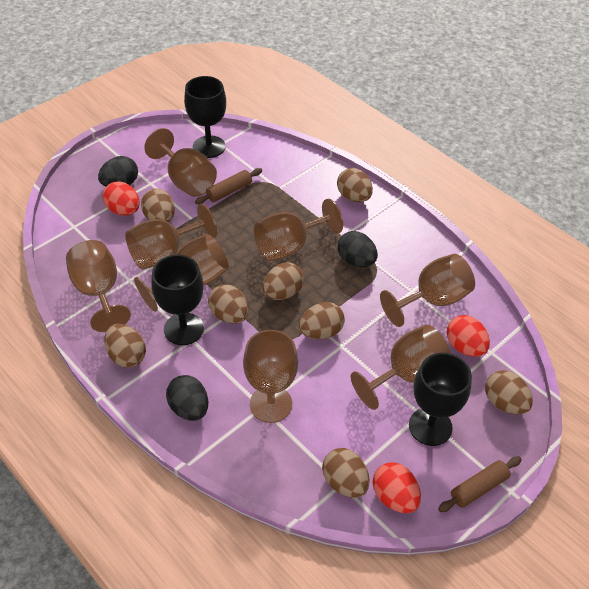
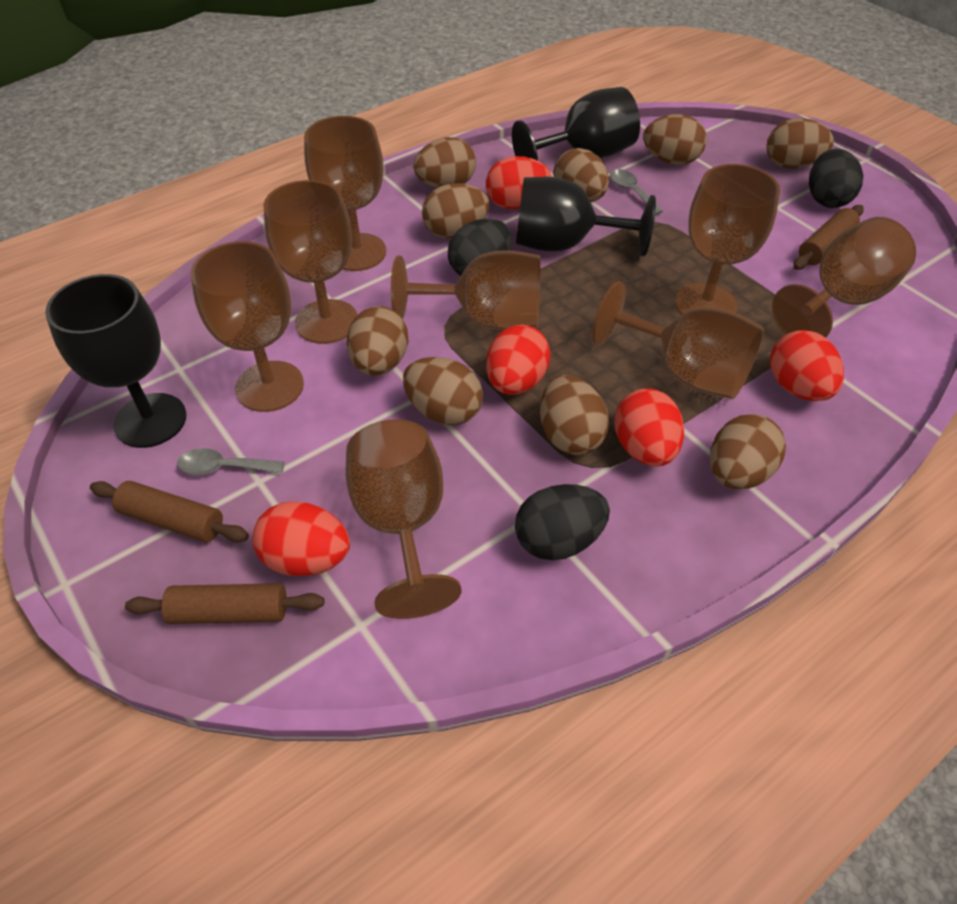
brown egg: [104,324,146,368] [141,189,175,223] [208,284,249,324] [263,263,304,300] [299,302,345,339] [322,448,370,498] [337,168,373,202] [485,370,533,414] = 8 -> [347,306,408,376] [403,357,483,425] [413,137,476,188] [422,183,490,238] [540,375,609,455] [553,148,609,202] [643,114,707,165] [710,414,786,490] [767,118,834,169] = 9
brown rolling pin: [195,168,262,204] [438,456,522,512] = 2 -> [90,481,249,542] [125,583,324,624] [793,205,864,270] = 3
grey spoon: none = 0 -> [177,448,285,475] [610,169,663,215] = 2
red egg: [103,181,140,216] [373,462,421,513] [447,315,490,357] = 3 -> [252,501,350,576] [486,156,552,209] [486,325,550,395] [614,388,684,466] [770,330,844,401] = 5

